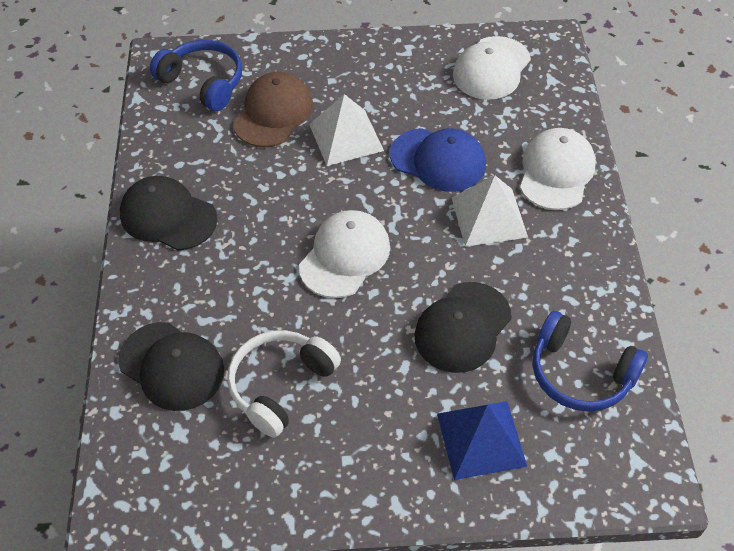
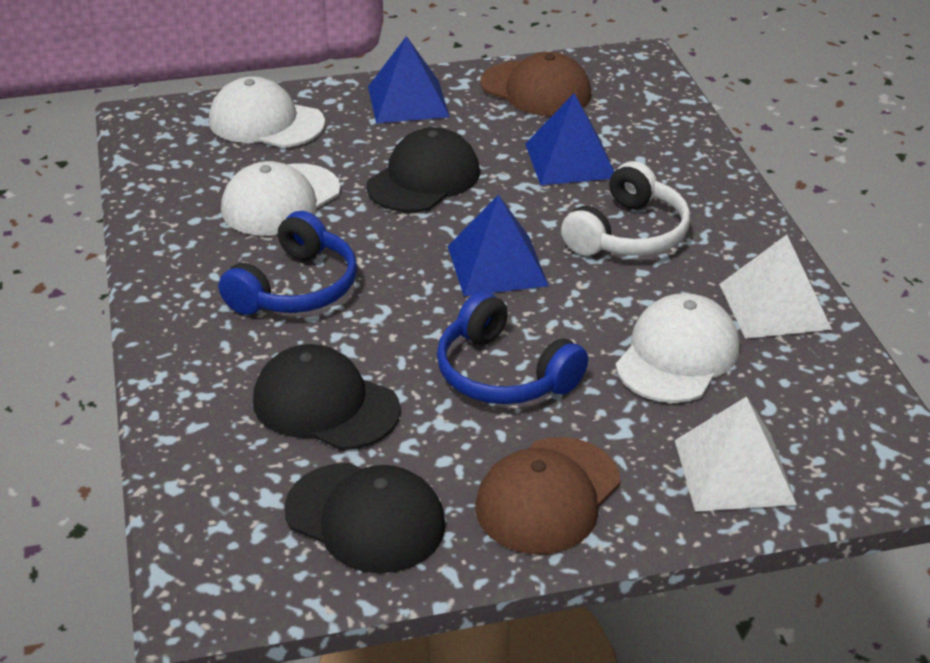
blue cap: [390,128,486,192] = 1 -> none = 0
blue pyramid: [437,401,527,480] = 1 -> [368,36,450,124] [448,195,549,296] [525,93,614,185] = 3
brown cap: [233,72,313,147] = 1 -> [475,437,620,554] [480,52,592,116] = 2

